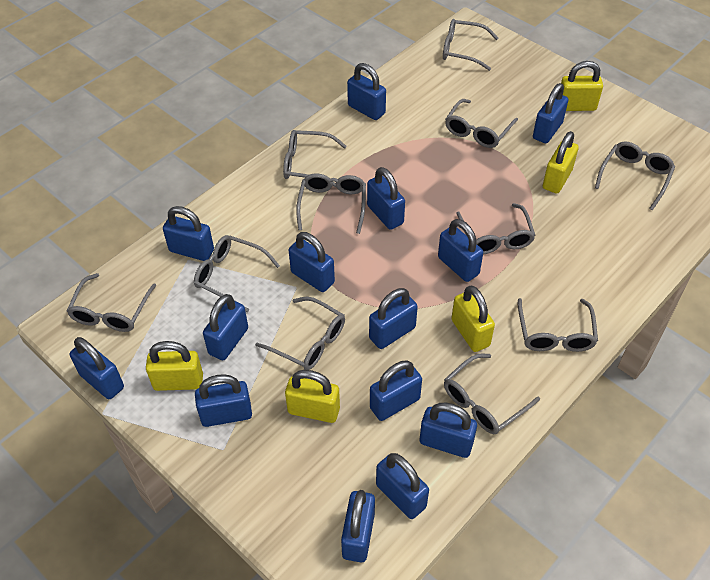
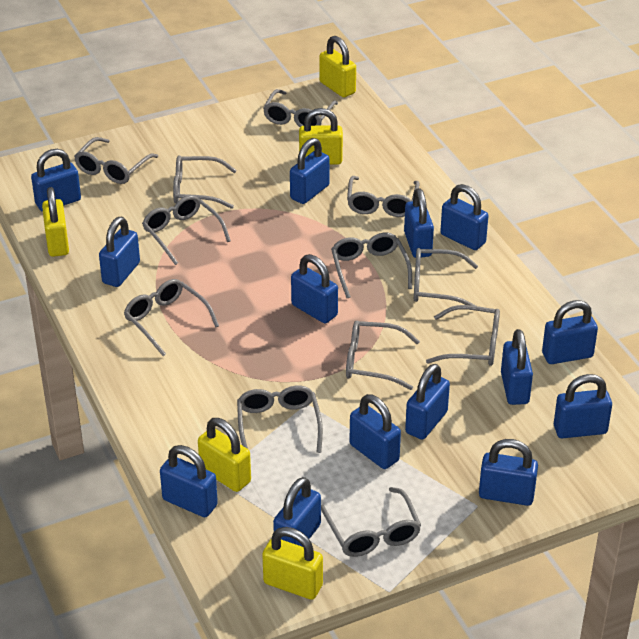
grey glasses: [67,273,157,332] [194,235,280,313] [255,297,345,370] [283,130,347,187] [296,173,366,234] [443,19,498,71] [444,353,540,434] [445,99,518,148] [456,203,536,254] [518,298,598,352] [595,142,675,210] = 11 -> [74,137,158,184] [124,279,219,356] [142,195,231,265] [173,155,236,209] [237,386,323,459] [263,89,338,127] [321,487,421,557] [331,232,412,298] [346,321,420,390] [347,176,420,217] [414,248,478,306] [426,305,500,366] = 12

